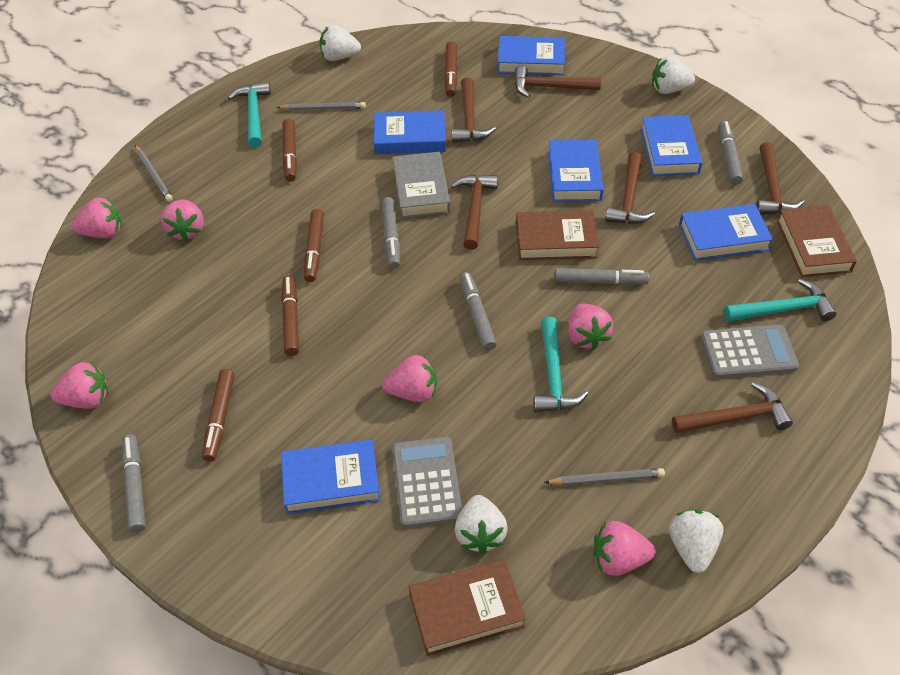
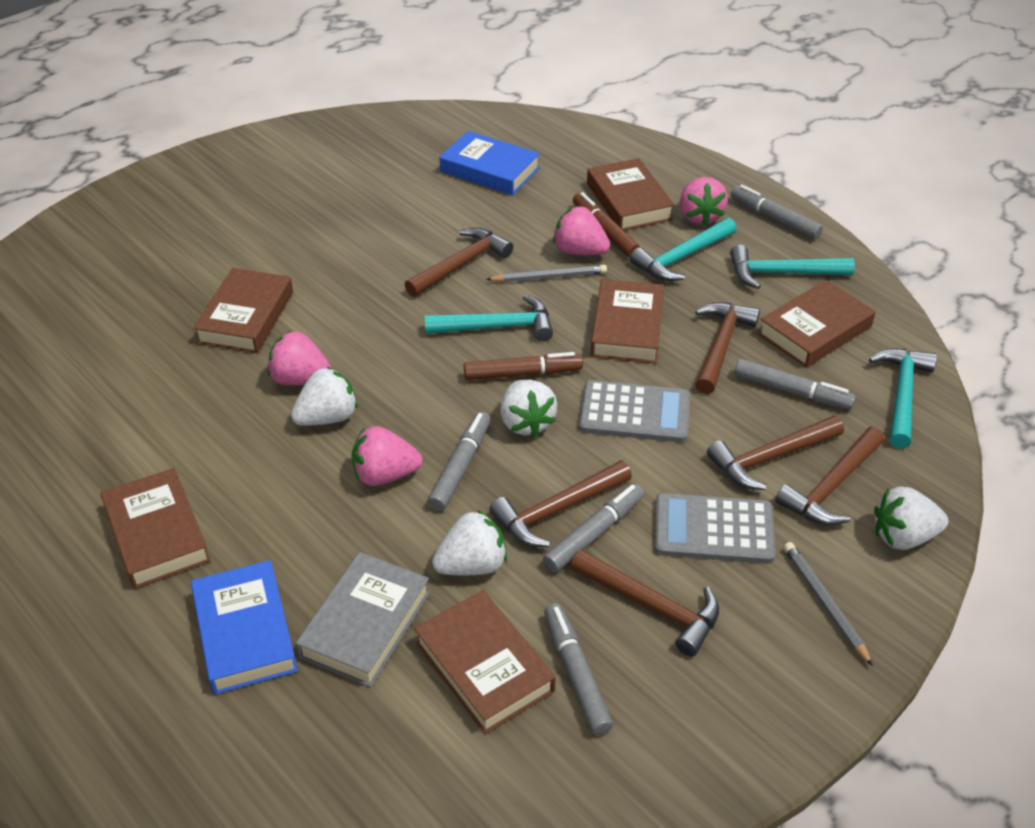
blue book: [281,440,380,514] [374,110,446,154] [498,36,565,75] [548,140,604,202] [641,115,703,176] [679,204,773,261] = 6 -> [191,560,298,695] [439,131,540,195] = 2
brown book: [409,559,526,656] [516,210,599,260] [777,205,857,277] = 3 -> [101,468,211,589] [193,268,293,353] [414,590,556,734] [587,158,675,230] [590,279,664,364] [758,280,876,368] = 6
brown marker: [202,369,235,462] [281,276,299,356] [282,119,297,181] [304,209,324,282] [444,41,458,97] = 5 -> [464,352,583,380] [573,192,640,257] = 2
grey pencil: [135,145,173,202] [276,102,366,110] [544,468,665,486] = 3 -> [486,265,607,282] [783,542,873,666] = 2
pink strawberry: [50,361,108,409] [72,198,122,238] [161,200,204,242] [382,355,437,402] [568,304,613,350] [594,521,656,576] = 6 -> [268,331,332,385] [352,426,422,486] [553,206,610,255] [680,177,728,226] = 4
turquoise hammer: [228,82,271,148] [533,317,588,412] [724,279,837,322] = 3 -> [425,295,553,341] [630,218,736,281] [730,245,855,289] [869,349,937,449] = 4

